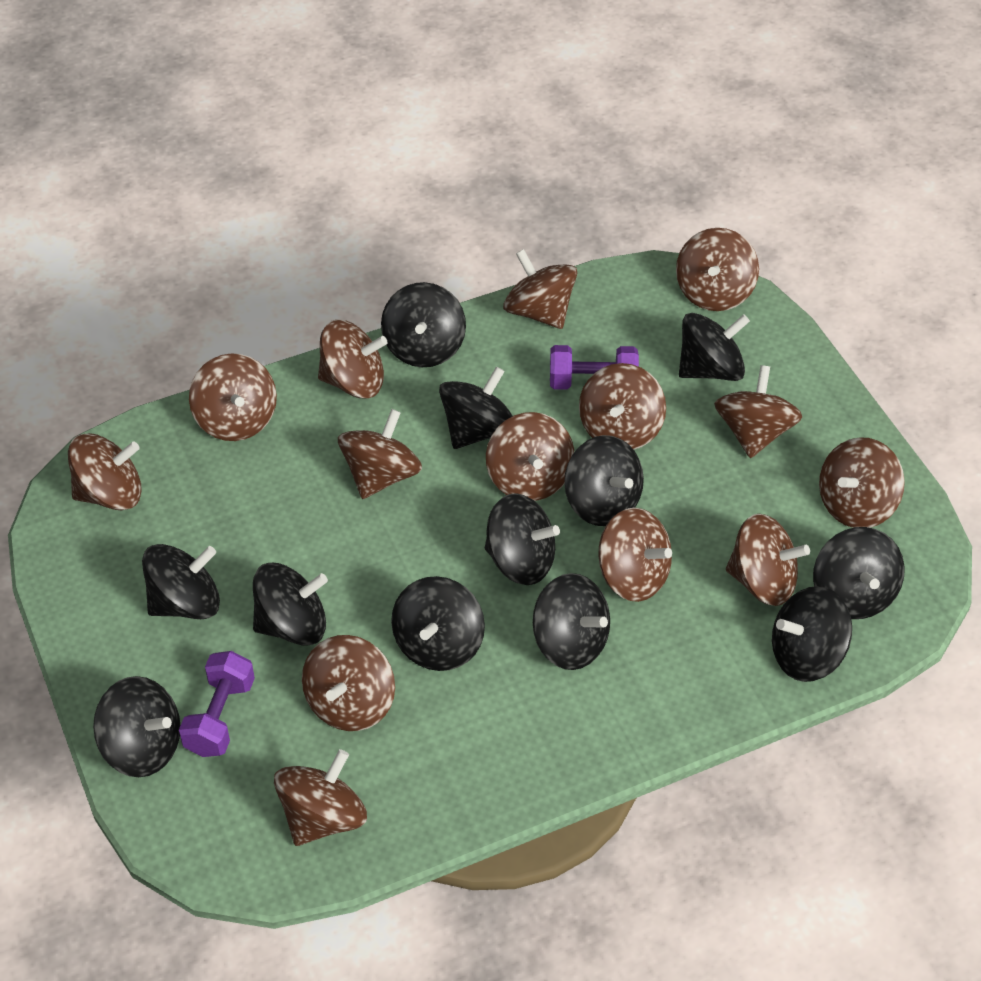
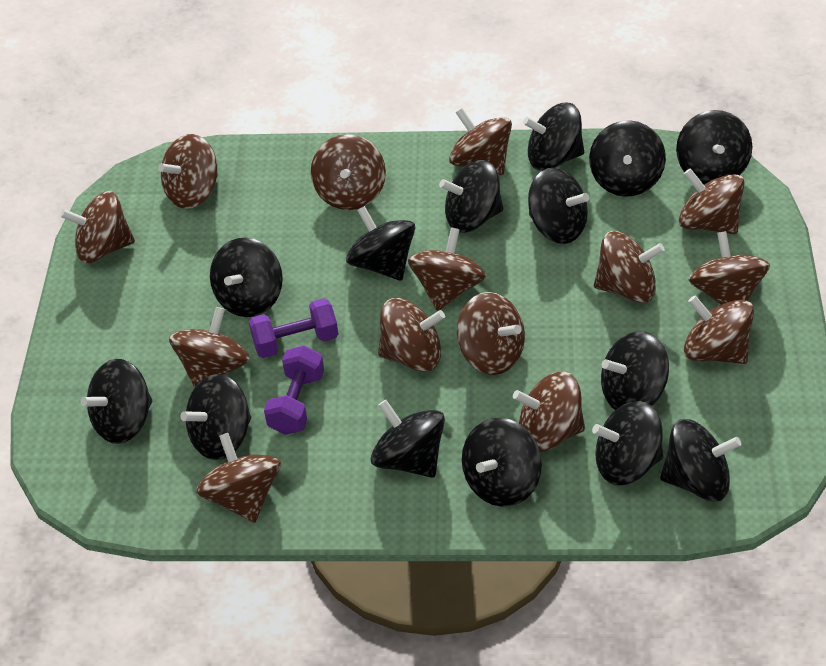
black spinning top: [93,676,180,777] [142,544,220,619] [253,563,328,646] [381,282,466,367] [391,576,485,671] [439,366,513,449] [485,493,560,585] [533,573,610,670] [564,435,644,526] [679,313,750,381] [772,586,852,682] [813,527,905,619] = 12 -> [81,359,152,444] [181,374,251,460] [210,238,283,317] [346,206,415,281] [371,400,445,478] [439,160,503,233] [462,418,542,507] [523,103,584,171] [528,168,589,244] [589,120,666,197] [592,401,663,485] [601,331,669,410] [660,419,741,502] [676,110,752,185] = 14

